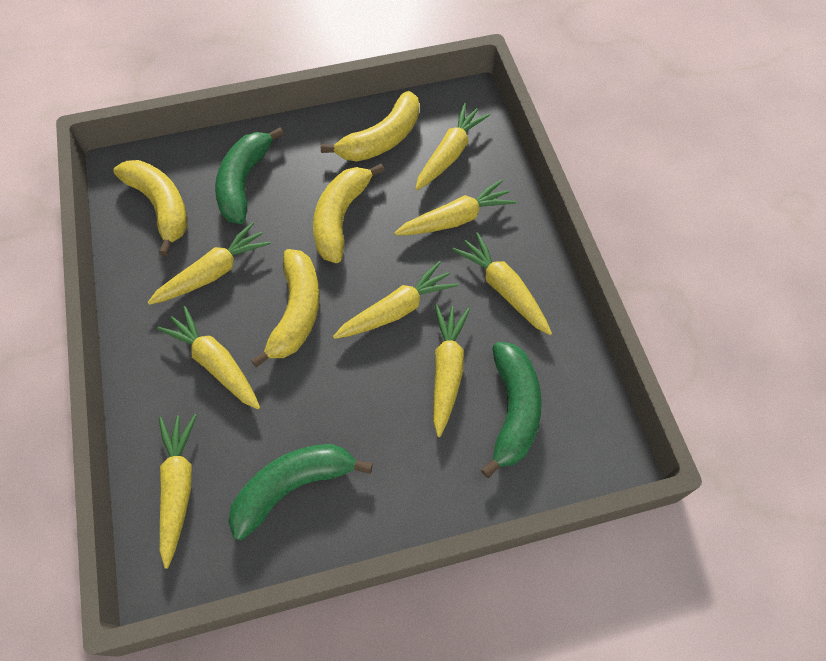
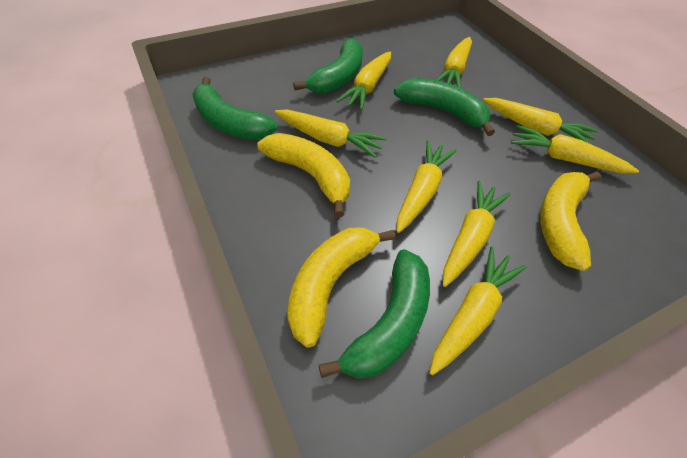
green banana: [215,127,284,224] [228,444,373,540] [481,342,542,478] = 3 -> [192,77,278,140] [293,38,363,93] [319,249,430,379] [394,78,495,136] = 4
yellow banana: [113,160,188,256] [251,249,320,368] [313,164,385,263] [321,91,419,162] = 4 -> [257,133,350,217] [287,227,395,347] [540,171,601,271] = 3

